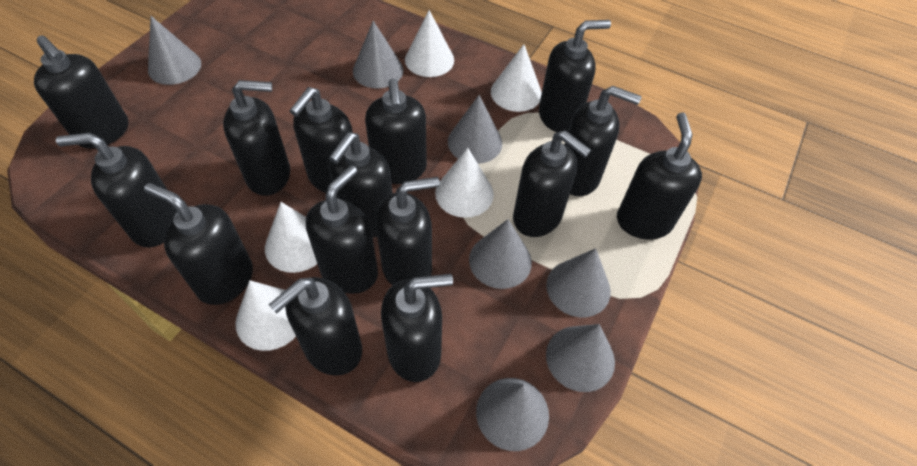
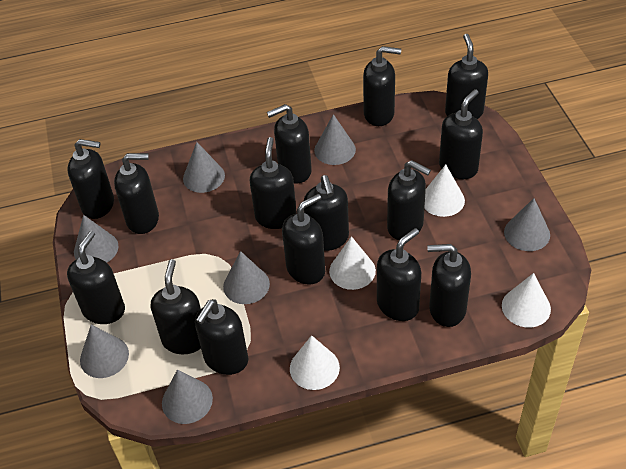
white cone: [235,280,296,351] [265,202,317,273] [405,10,454,77] [435,148,494,218] [491,44,542,112] = 5 -> [290,335,340,390] [329,236,376,290] [424,164,465,217] [502,273,551,327] = 4

